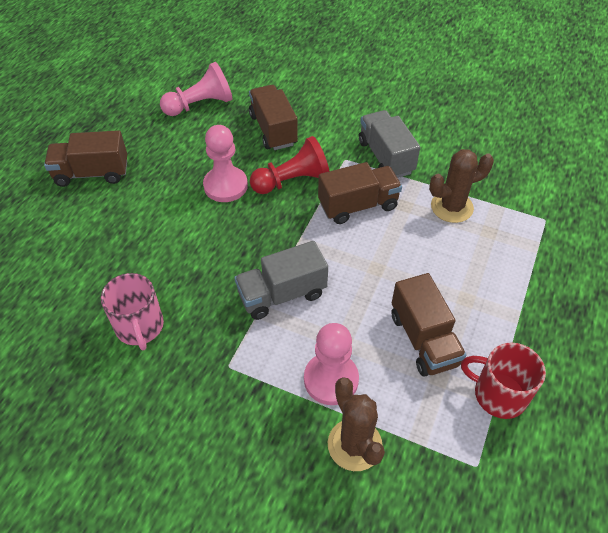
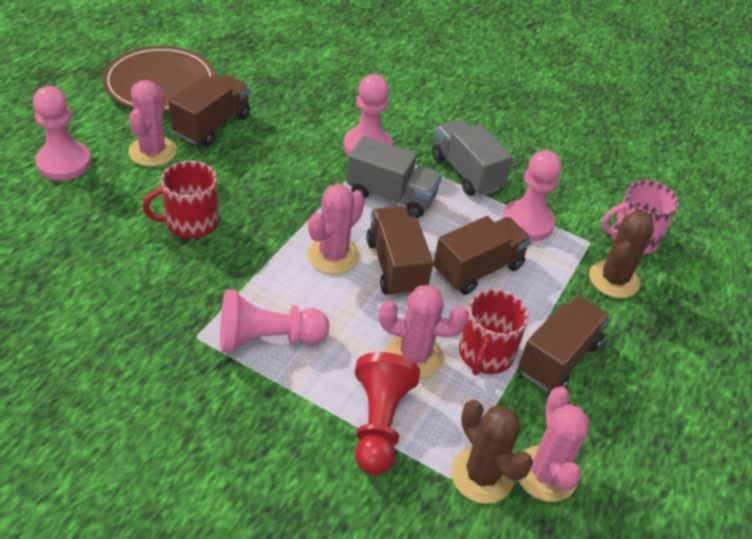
brown plate: none = 0 -> [102,46,216,112] = 1
pink cactus: none = 0 -> [128,80,177,167] [308,184,365,274] [379,285,469,379] [518,387,590,502] = 4
pink pawn: [160,62,233,116] [203,125,248,202] [304,323,359,405] = 3 -> [33,86,91,180] [220,289,329,353] [343,74,392,155] [502,150,561,241] = 4
red mug: [461,342,546,419] = 1 -> [142,161,219,239] [459,289,529,375] = 2

